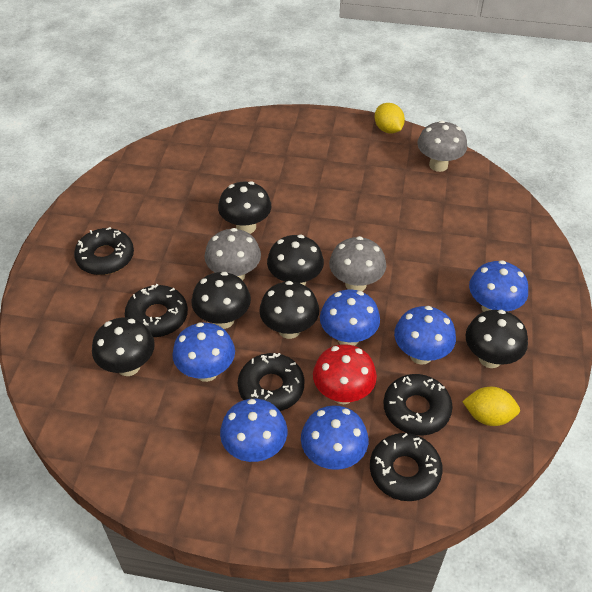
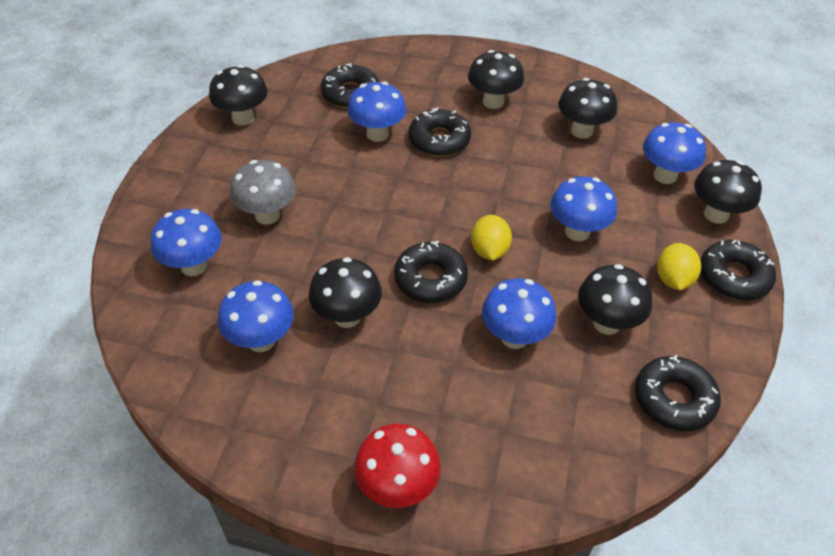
grey mushroom: [205,228,261,280] [329,236,386,291] [417,120,467,172] = 3 -> [230,160,296,225] = 1

